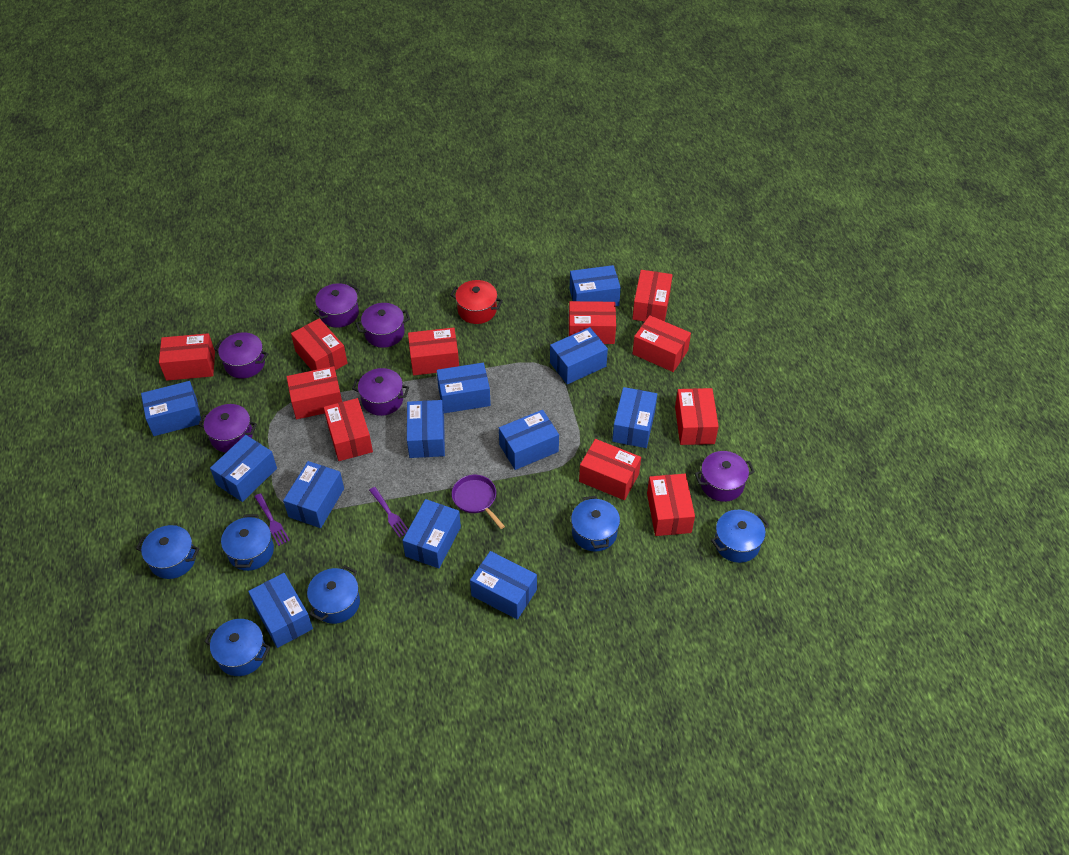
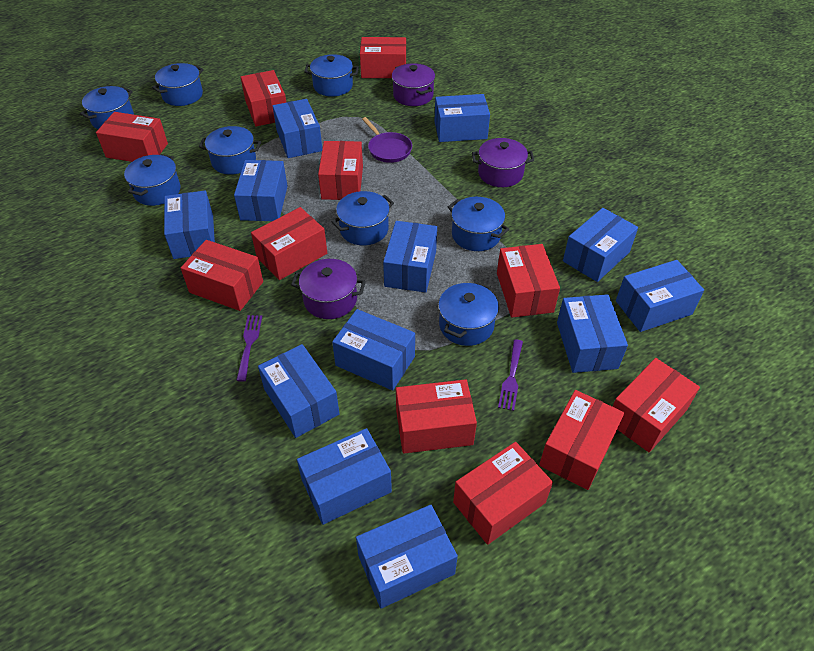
blue pot: [136,525,200,579] [204,619,270,676] [221,514,274,571] [307,565,360,624] [571,496,620,552] [711,510,769,563] = 6 -> [80,86,134,129] [124,154,180,206] [152,63,203,106] [199,126,261,175] [304,54,359,97] [332,191,394,245] [438,281,499,346] [448,197,509,251] = 8
purple pot: [198,404,257,453] [214,332,268,378] [313,283,360,328] [352,368,409,416] [355,303,410,348] [695,451,755,502] = 6 -> [291,259,366,319] [392,63,435,106] [472,138,534,187] = 3
red pot: [450,280,503,324] = 1 -> none = 0

